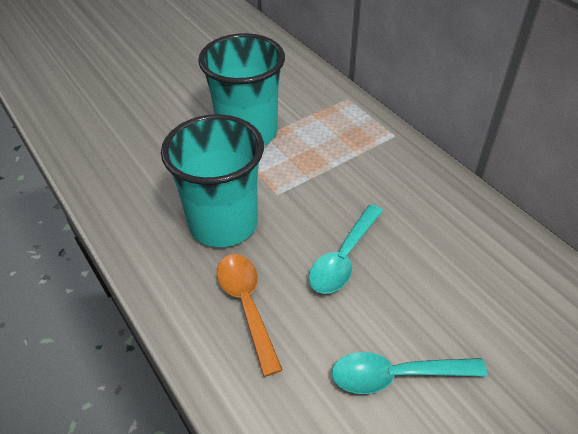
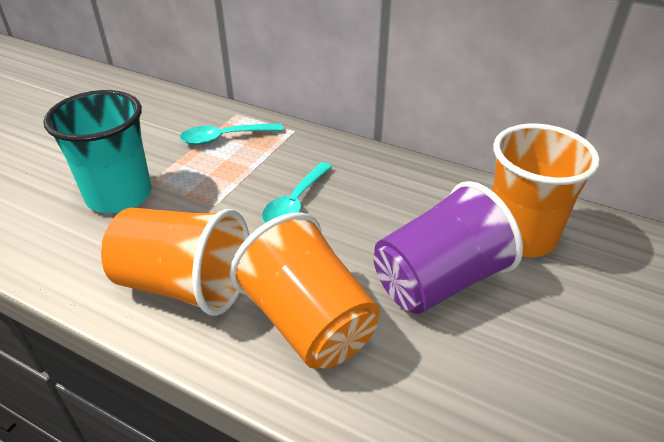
orange cup: none = 0 -> [101,208,249,316] [229,212,380,369] [492,123,600,257] = 3
orange spoon: [217,254,282,377] = 1 -> none = 0
purple cup: none = 0 -> [374,181,523,314] = 1
turquoise cup: [161,114,264,247] [198,33,285,145] = 2 -> [43,90,151,213] = 1

